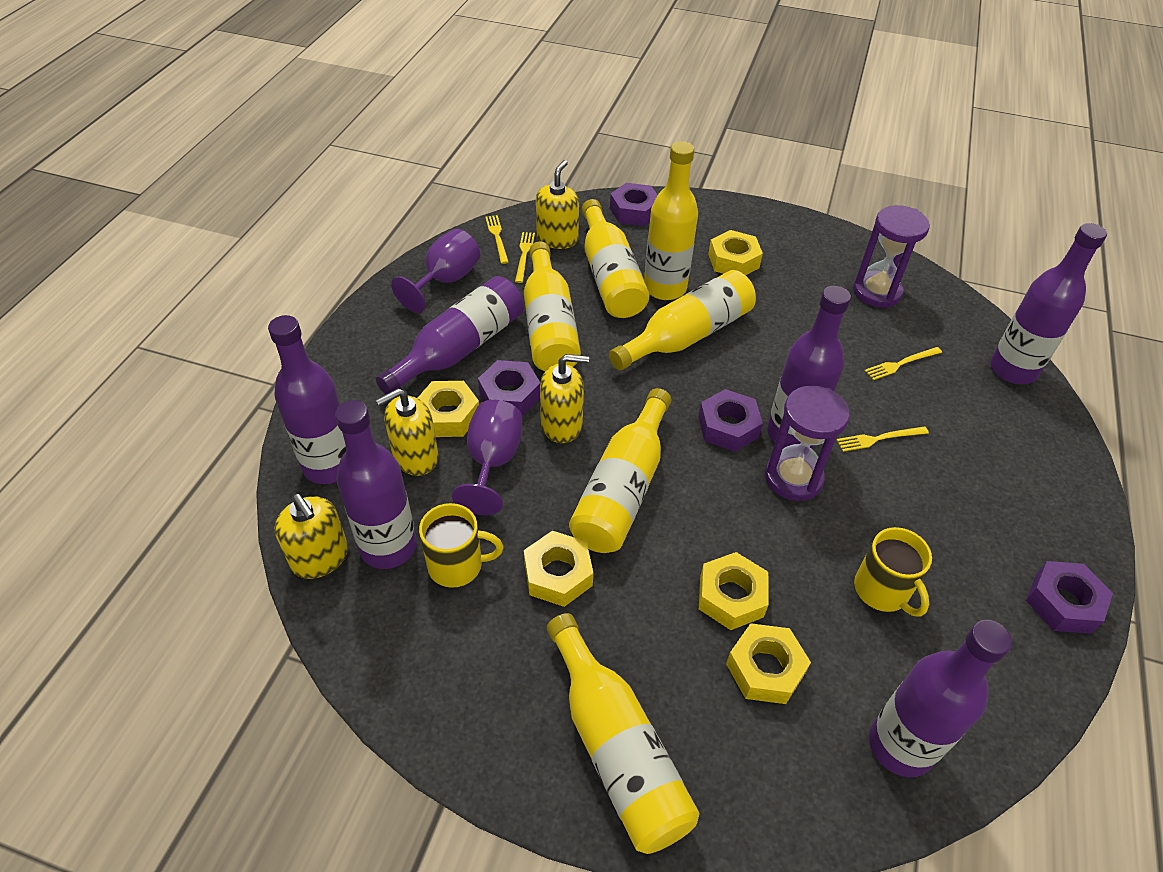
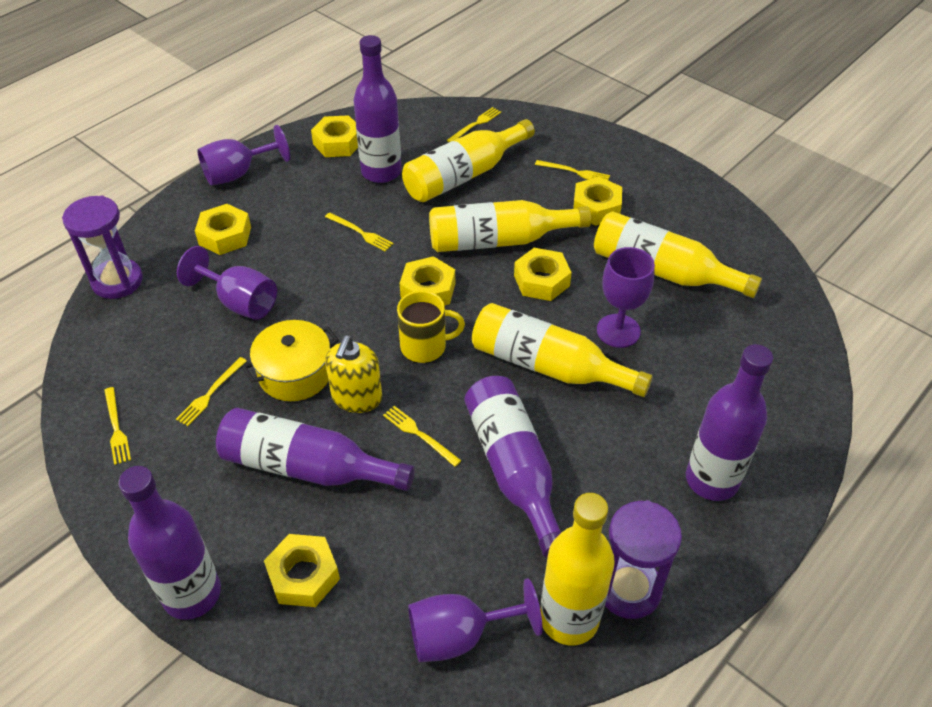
purple bottle: [268,315,346,484] [335,400,417,569] [376,276,523,394] [767,286,851,448] [869,620,1012,777] [990,223,1107,384] = 6 -> [118,466,221,620] [216,408,415,491] [353,35,402,183] [465,376,562,558] [686,344,773,501] = 5
purple goblet: [391,229,480,313] [452,400,523,515] = 2 -> [177,246,277,320] [197,125,290,185] [408,578,543,662] [597,247,655,348] = 4
purple nut: [478,360,540,416] [610,183,657,226] [698,389,763,452] [1026,561,1113,634] = 4 -> none = 0
yellow bottle: [524,241,581,371] [547,613,700,854] [569,388,671,553] [582,199,649,318] [609,270,756,370] [644,141,698,300] = 6 -> [402,119,535,202] [429,200,591,252] [472,303,652,397] [540,493,615,645] [594,211,762,298] = 5
yellow fork: [485,215,509,264] [515,232,535,283] [837,426,929,452] [865,347,942,380] = 4 -> [104,387,131,465] [176,357,247,426] [325,212,394,251] [383,406,462,467] [447,107,501,142] [535,160,610,180] = 6
yellow mug: [419,503,503,588] [854,527,932,617] = 2 -> [397,291,465,363] = 1
yellow nut: [418,381,479,437] [524,531,593,607] [699,552,769,630] [708,230,763,275] [726,623,811,704] = 5 -> [195,204,251,255] [264,534,340,607] [311,115,358,157] [400,256,455,305] [514,248,572,301] [573,176,622,226] = 6
yellow pot: none = 0 -> [242,320,339,401] = 1
yellow soap dispenser: [274,494,348,579] [376,388,438,476] [536,160,579,249] [540,354,589,443] = 4 -> [325,335,382,413] = 1

